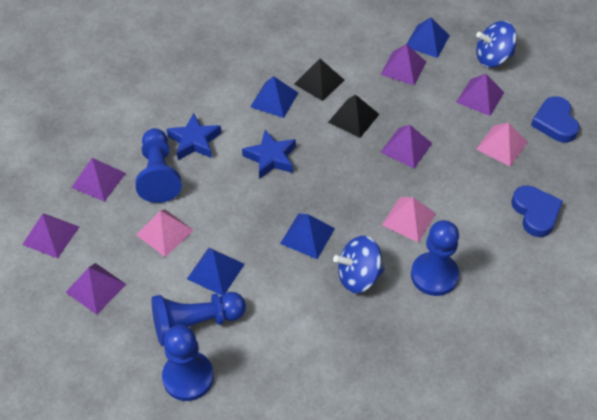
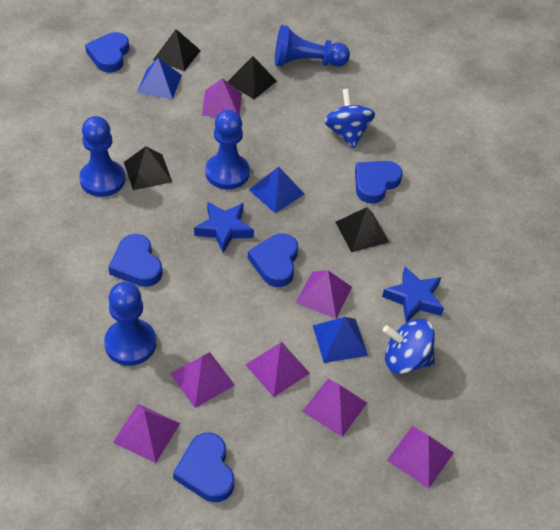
black pyramid: [294,59,345,101] [329,95,379,138] = 2 -> [124,146,172,190] [153,29,201,71] [227,56,277,99] [335,207,389,252] = 4
blue heart: [511,185,563,237] [531,96,579,143] = 2 -> [85,32,129,72] [108,234,162,287] [173,432,234,502] [248,234,298,287] [355,161,403,204] = 5
blue pyramid: [187,248,245,295] [250,76,298,118] [280,213,335,259] [407,17,450,58] = 4 -> [137,58,182,99] [249,167,305,213] [313,317,368,363] = 3
pink pyramid: [136,209,194,257] [382,197,436,243] [476,123,528,167] = 3 -> none = 0
purple pyramid: [22,214,79,259] [66,263,127,315] [71,158,126,202] [380,44,426,85] [380,125,432,168] [456,74,504,116] = 6 -> [113,404,180,463] [170,352,235,408] [202,78,242,117] [245,342,310,397] [296,270,352,319] [302,379,367,437] [387,426,454,488] = 7

